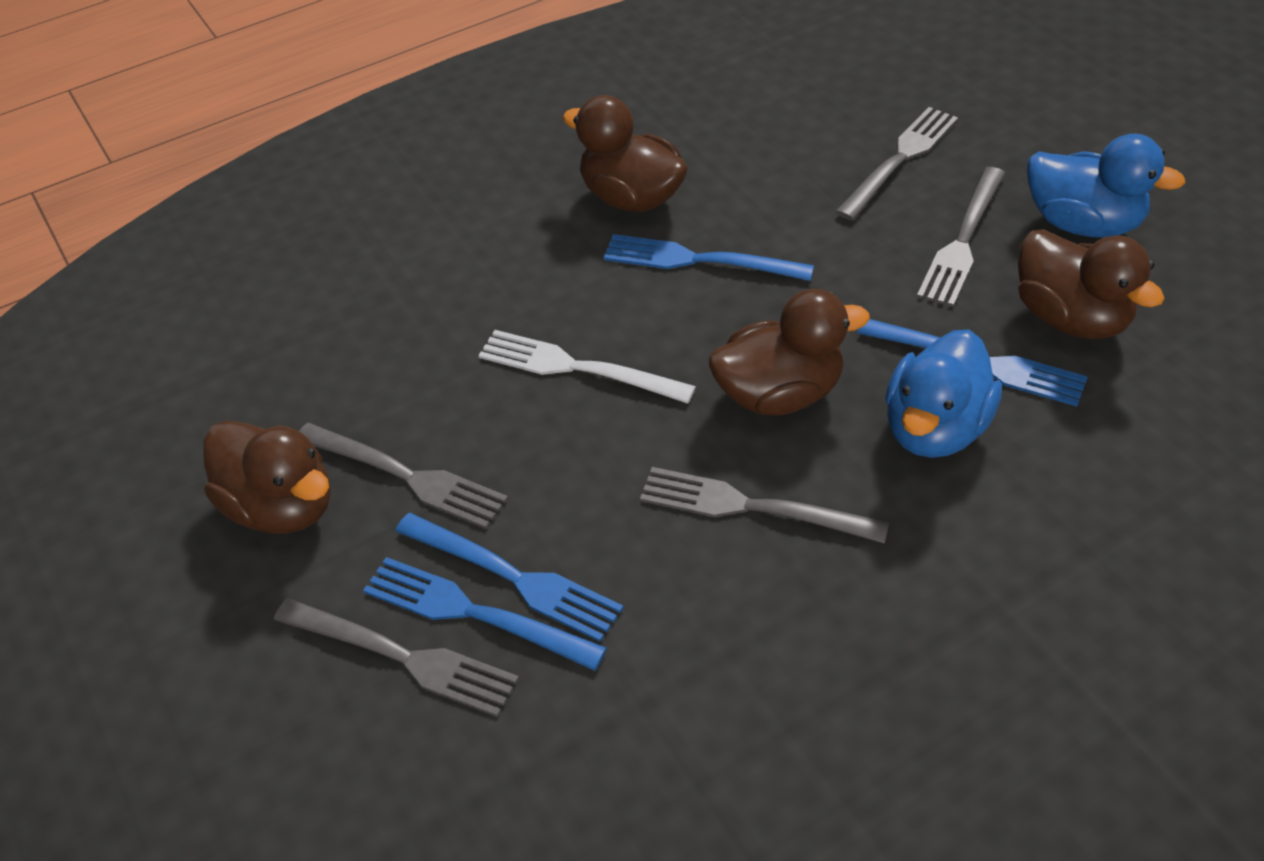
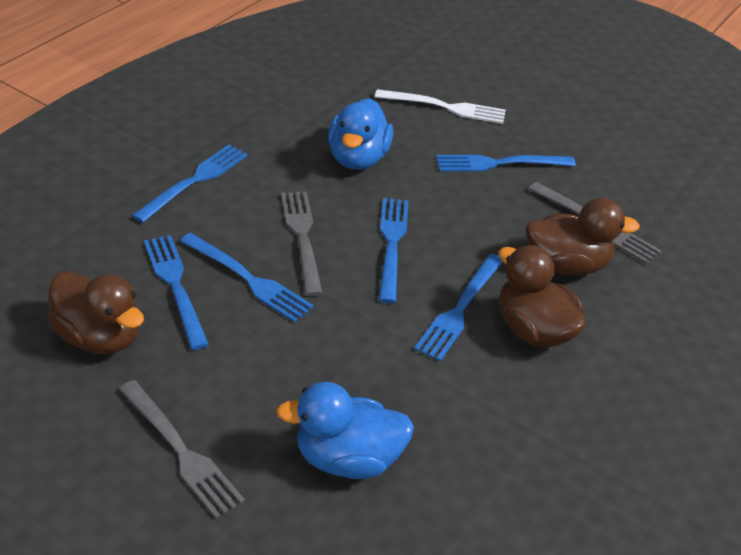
blue fork: [363,557,607,671] [395,513,624,642] [604,234,814,281] [857,319,1088,407] = 4 -> [132,145,248,223] [144,235,209,350] [180,233,314,322] [379,198,409,303] [414,254,503,361] [436,155,576,171] = 6
brown duck: [203,420,331,533] [562,95,688,212] [709,289,870,416] [1018,229,1165,339] = 4 -> [47,271,144,354] [499,245,586,347] [526,197,640,276] = 3
grey fork: [274,598,519,717] [299,423,508,529] [640,467,889,543] [835,107,958,220] [917,167,1005,307] = 5 -> [119,380,245,518] [281,191,323,296] [529,182,661,264] = 3

